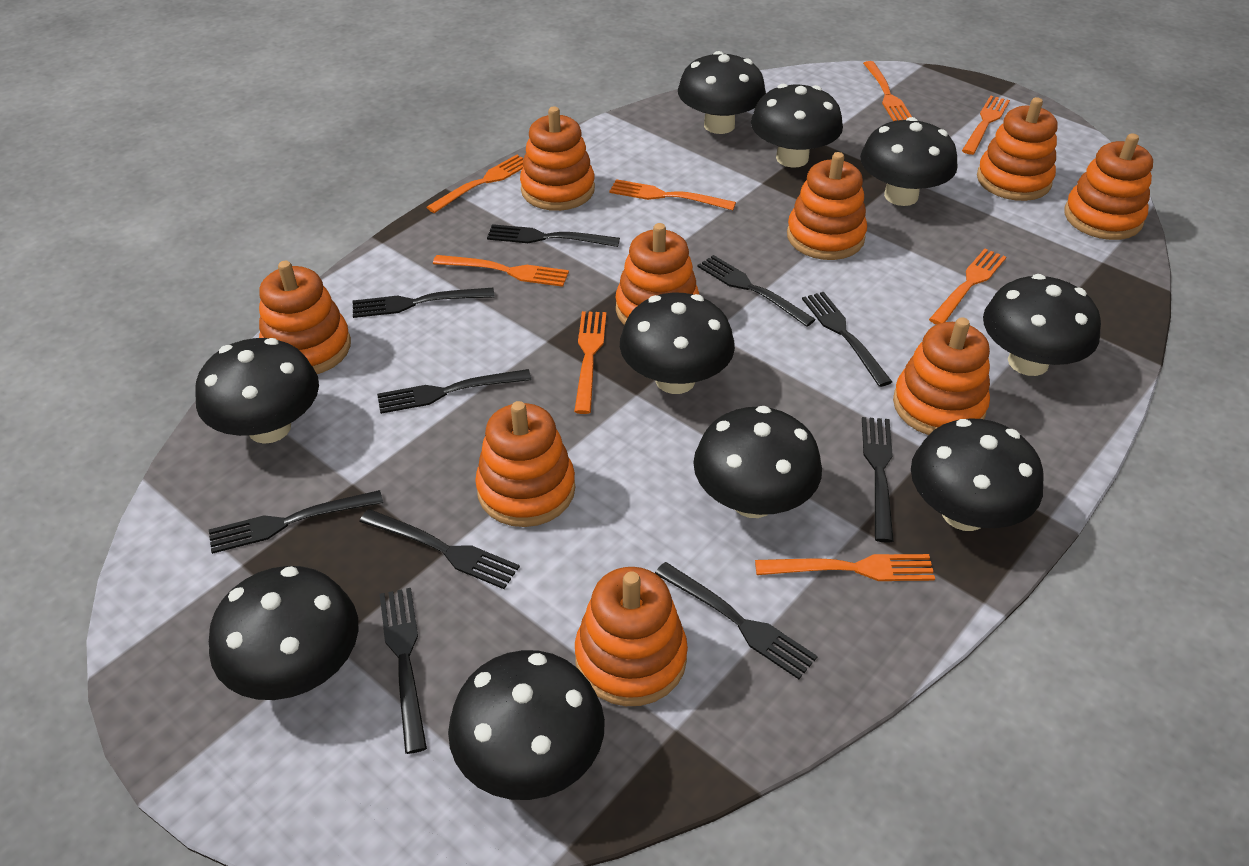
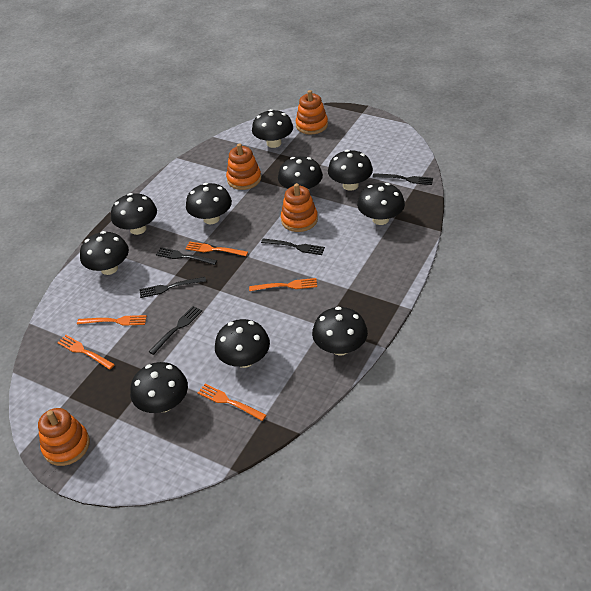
black fork: [209,490,383,554] [353,288,495,318] [359,509,520,589] [377,369,531,414] [380,588,427,754] [487,224,620,247] [655,562,818,679] [697,255,816,327] [802,292,892,387] [862,417,894,543] = 10 -> [139,277,206,298] [148,306,202,355] [156,247,217,265] [261,238,325,255] [373,173,433,185] = 5
orange fork: [427,155,523,213] [433,255,569,287] [574,311,606,414] [609,179,736,210] [755,554,935,581] [863,61,912,121] [929,249,1006,325] [962,95,1010,155] = 8 -> [57,335,115,370] [77,315,147,326] [185,241,248,256] [197,384,266,421] [249,278,317,291] = 5
orange stacking toy: [259,261,351,374] [475,401,575,527] [520,106,595,211] [575,567,688,706] [616,223,700,325] [787,152,867,260] [893,318,990,435] [977,97,1057,201] [1064,133,1153,240] = 9 -> [38,408,90,466] [226,143,261,190] [281,183,318,232] [296,90,328,135] = 4

